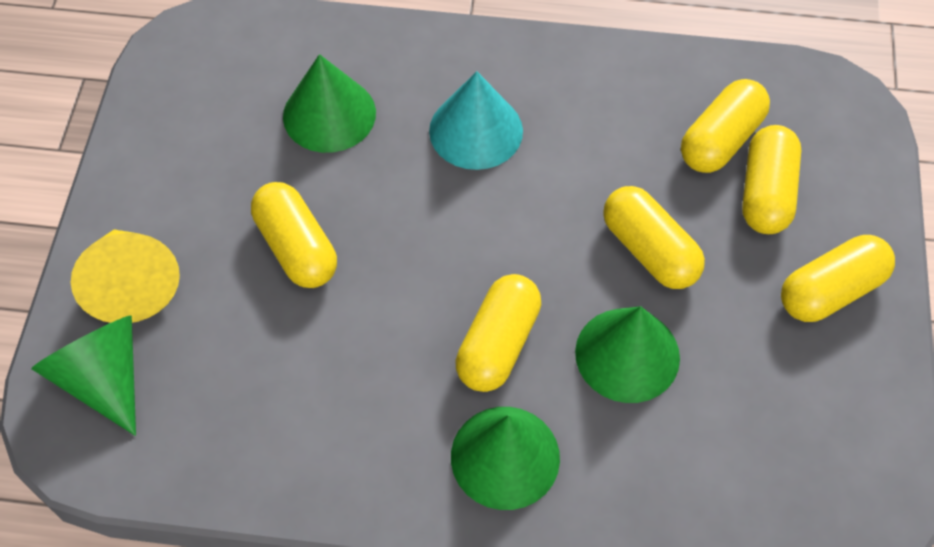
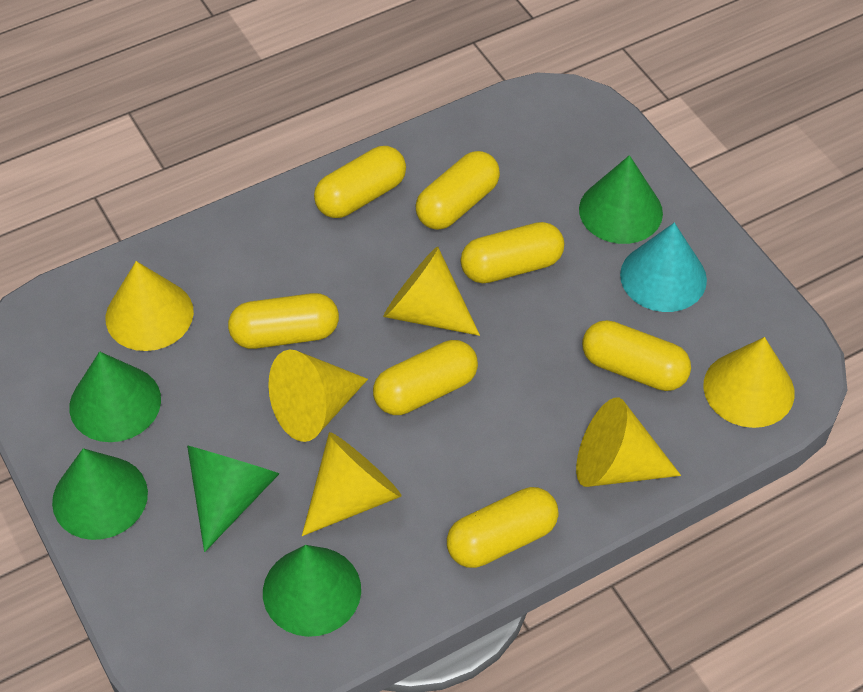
green cone: [31,316,136,436] [283,54,376,153] [451,407,560,510] [575,306,680,403] = 4 -> [52,448,148,540] [69,352,161,442] [187,445,280,552] [263,545,361,637] [579,155,663,244] = 5
yellow capsule: [251,182,337,288] [455,274,541,392] [603,186,705,289] [681,79,770,173] [742,125,801,234] [781,235,895,322] = 6 -> [228,293,339,349] [314,146,406,218] [373,340,478,415] [416,151,500,230] [447,487,559,568] [461,222,564,283] [582,320,691,391] = 7
yellow cone: [71,230,180,323] = 1 -> [106,261,194,351] [268,349,368,442] [302,432,401,536] [383,247,480,336] [576,397,681,487] [703,337,794,428] = 6

